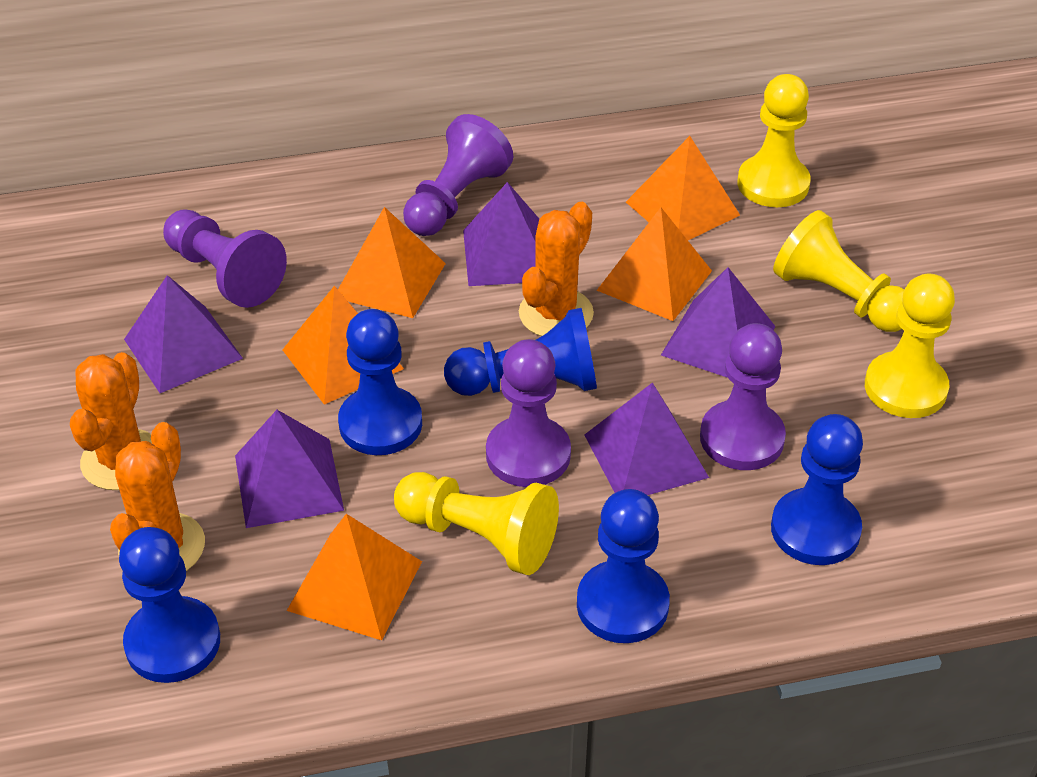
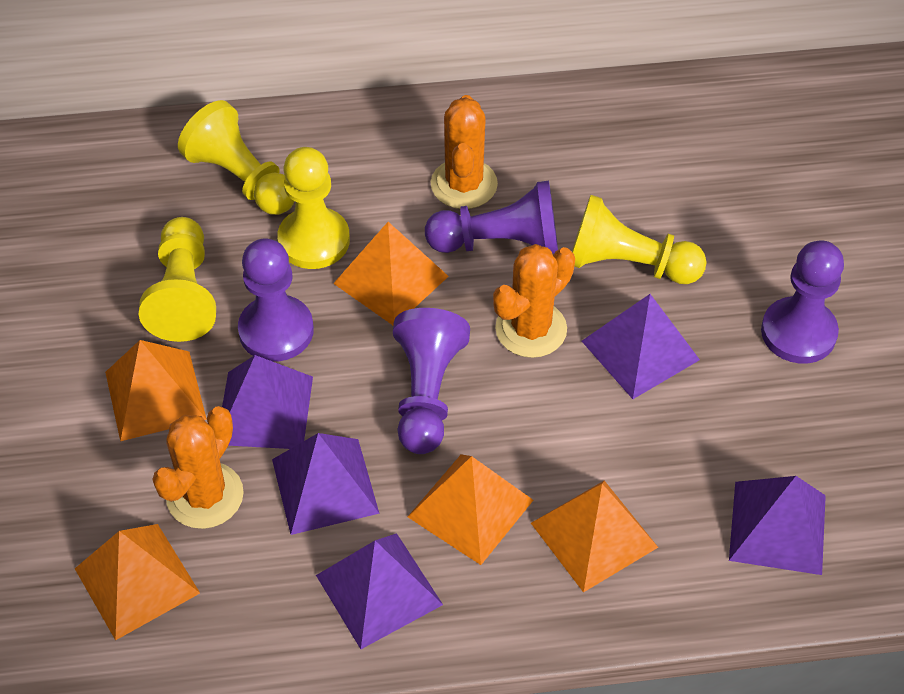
blue pawn: [119,527,220,683] [338,309,422,455] [444,308,597,396] [577,489,670,643] [771,414,863,565] = 5 -> none = 0

